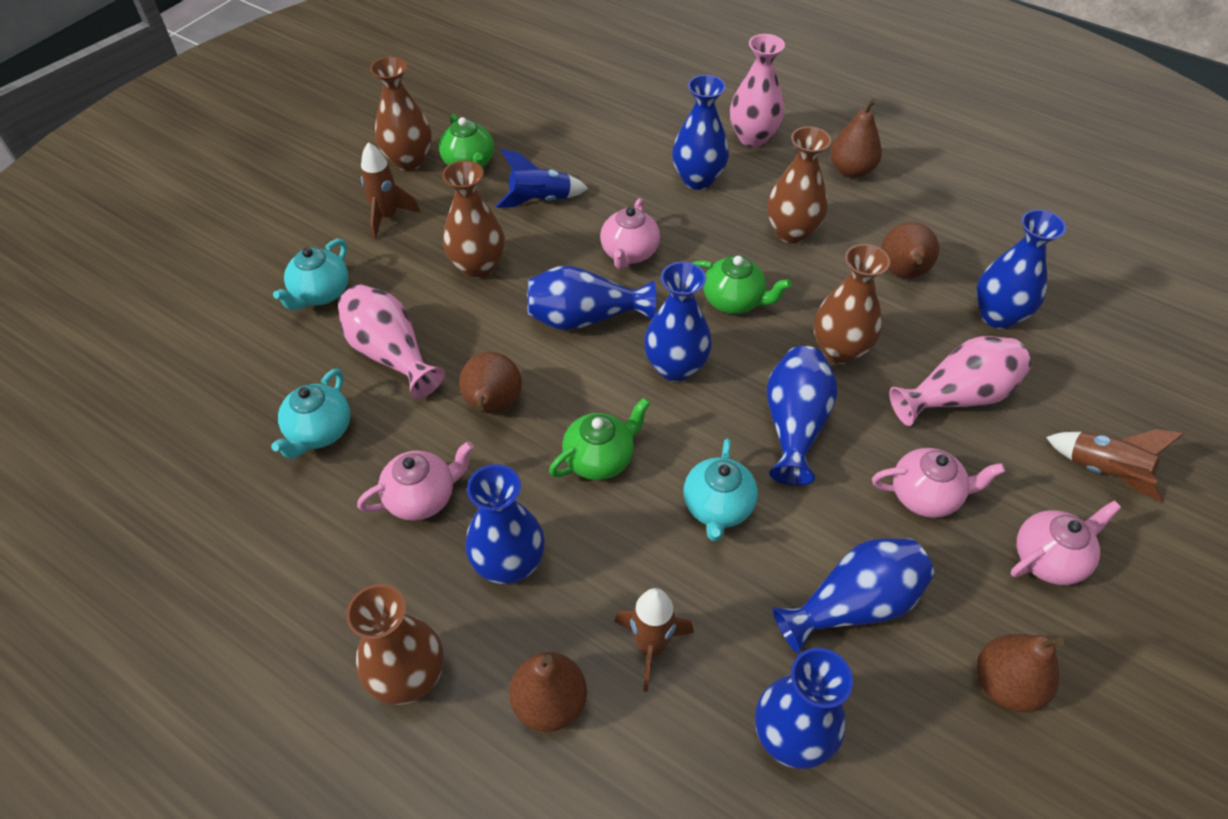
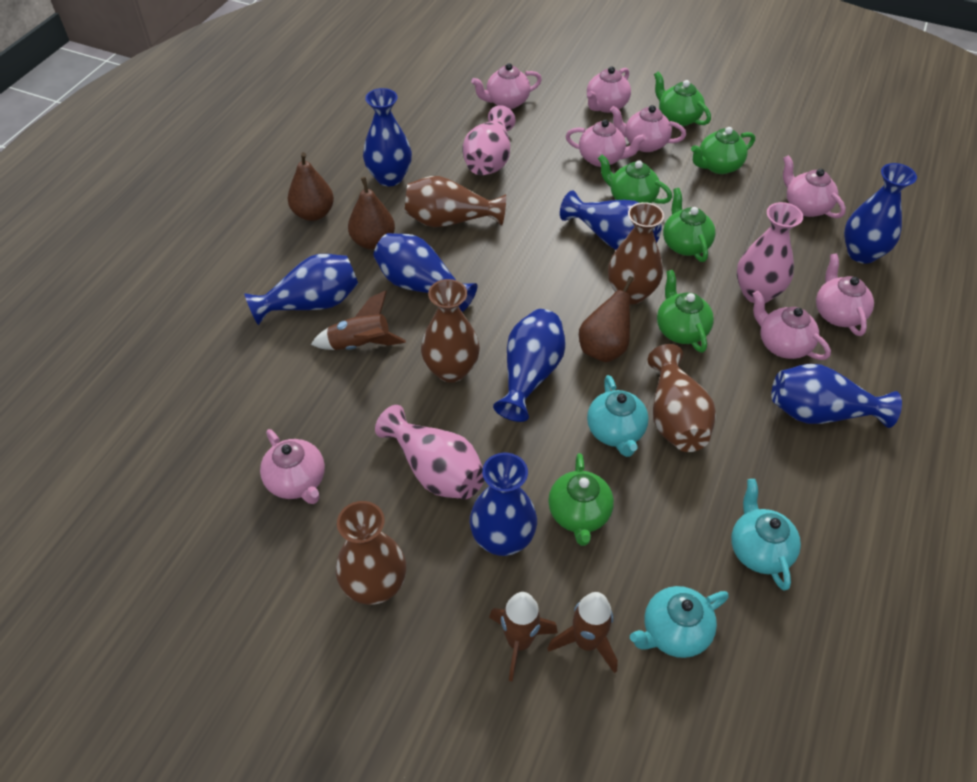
blue rocket: [496,149,589,208] = 1 -> none = 0
brown pear: [459,352,522,414] [509,652,587,732] [830,98,882,178] [881,222,939,278] [977,634,1065,712] = 5 -> [288,152,334,221] [348,177,395,249] [579,276,634,362] = 3
green teapot: [439,114,494,170] [549,398,650,480] [692,255,791,314] = 3 -> [548,453,614,546] [598,154,672,204] [654,71,711,126] [657,270,714,353] [663,188,716,262] [691,127,755,174] = 6
pink teapot: [357,442,474,521] [600,198,660,269] [872,448,1005,518] [1011,500,1122,585] = 4 -> [260,429,325,504] [471,63,542,109] [566,120,646,167] [587,66,631,113] [610,105,686,152] [752,291,831,360] [783,155,846,218] [816,253,874,336] = 8

